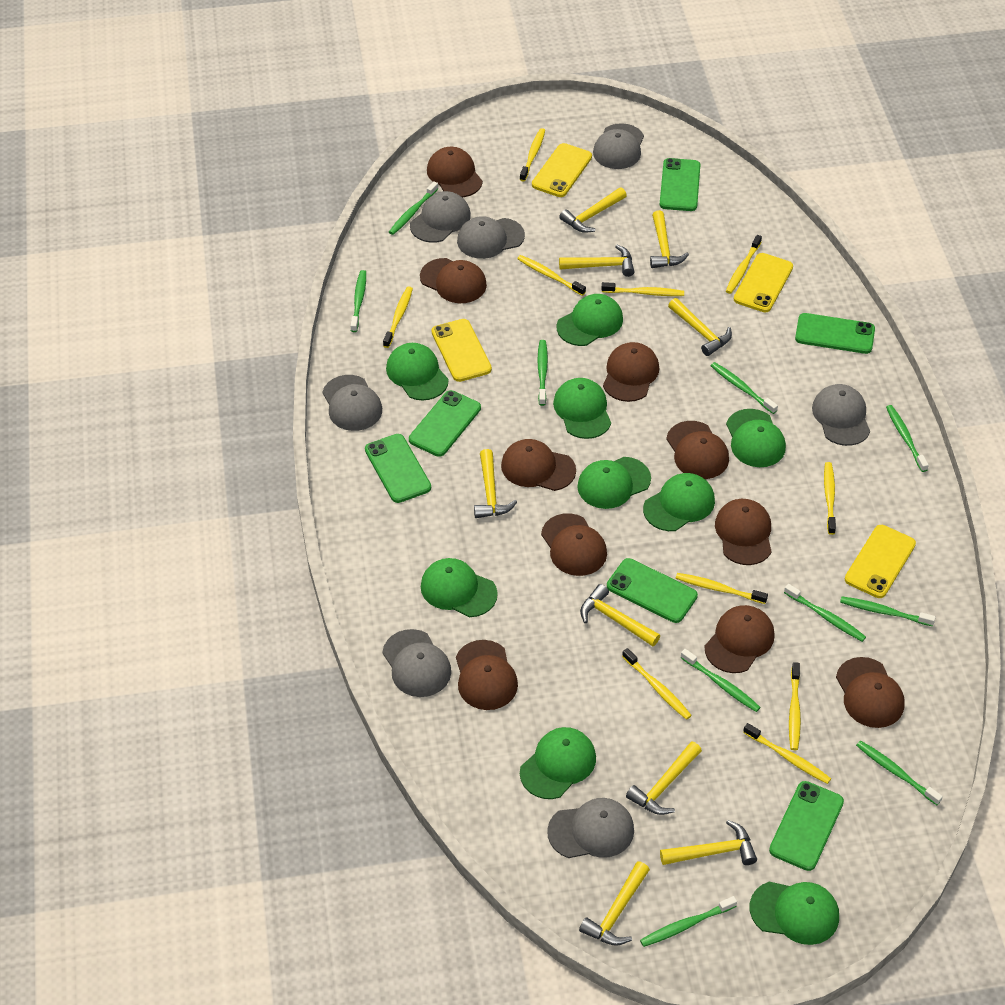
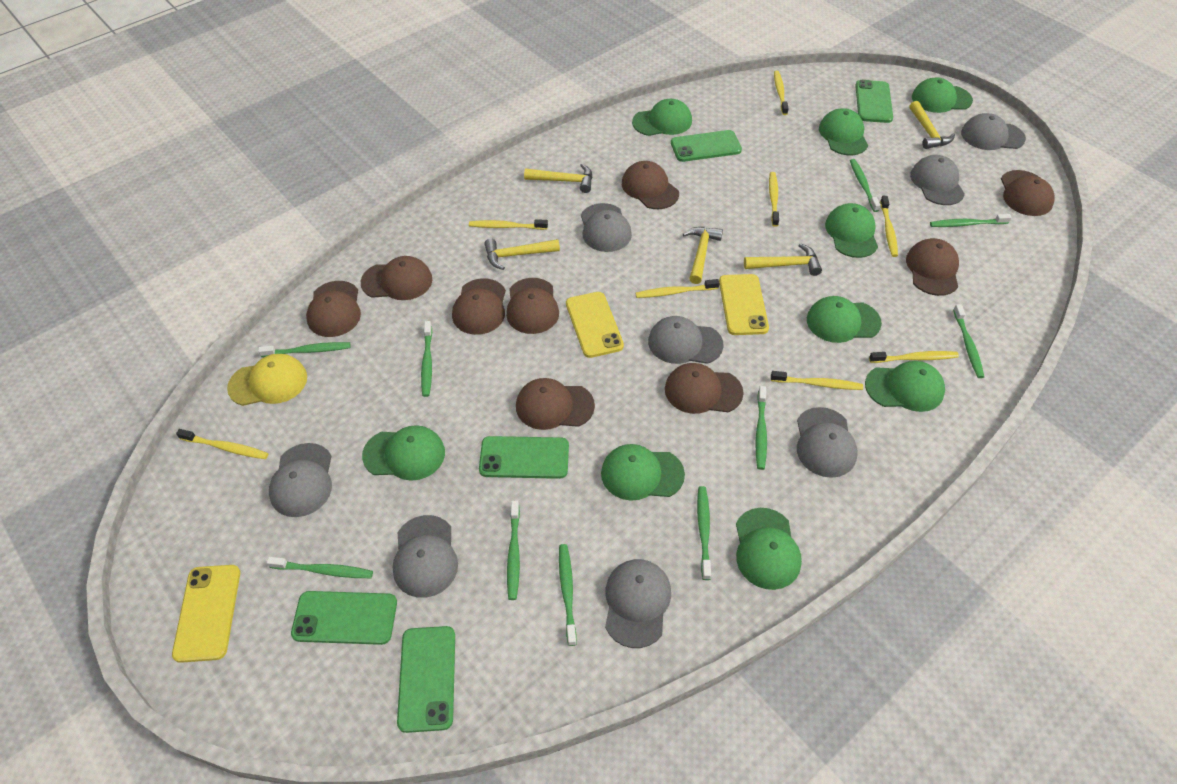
brown cap: [420,258,487,303] [427,147,483,197] [456,640,518,710] [501,439,576,491] [541,513,607,576] [603,342,659,402] [666,421,729,479] [705,605,775,673] [715,499,772,565] [836,657,905,728] = 10 -> [306,281,361,337] [361,256,432,300] [452,278,506,335] [506,278,559,334] [516,378,595,430] [622,161,679,209] [665,363,744,414] [906,238,959,296] [1001,170,1055,216] = 9
green phone: [365,434,431,503] [409,390,481,457] [607,558,698,623] [659,158,700,211] [769,781,844,871] [795,313,875,354] = 6 -> [291,591,397,645] [397,626,455,733] [479,436,569,479] [671,130,742,162] [855,80,893,123] = 5
grey cap: [322,375,382,431] [382,629,451,697] [410,191,471,243] [457,216,525,259] [547,798,634,858] [593,123,644,169] [812,384,870,446] = 7 -> [269,443,332,517] [393,515,458,598] [581,203,632,252] [605,559,671,648] [648,316,724,364] [797,407,858,478] [910,155,965,205] [961,113,1026,150] = 8
yellow cap: none = 0 -> [227,354,307,406] = 1
yellow hammer: [474,449,517,518] [559,187,627,233] [559,245,634,277] [579,861,650,946] [580,584,660,646] [626,741,702,815] [650,210,689,268] [660,820,757,865] [668,298,732,356] = 9 -> [484,239,560,270] [524,164,592,193] [683,227,723,284] [744,243,822,276] [909,101,955,149] = 5
yellow phone: [431,319,492,382] [532,143,592,197] [734,253,793,312] [845,525,916,598] = 4 -> [172,565,240,663] [566,292,624,358] [719,274,769,335] = 3
yellow toothbrush: [383,287,413,348] [517,255,586,296] [520,128,545,182] [601,282,684,296] [622,648,692,720] [676,573,768,604] [726,235,762,294] [743,723,831,784] [789,662,801,750] [824,462,836,535] = 10 -> [176,429,268,459] [469,219,548,230] [636,279,720,298] [769,172,779,227] [771,371,863,390] [774,71,789,115] [869,351,959,363] [880,196,898,257] = 8

